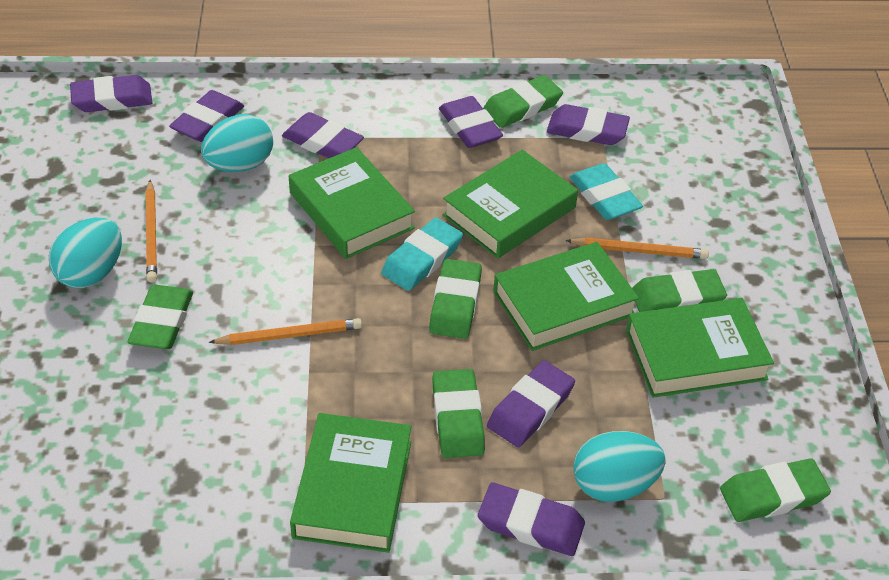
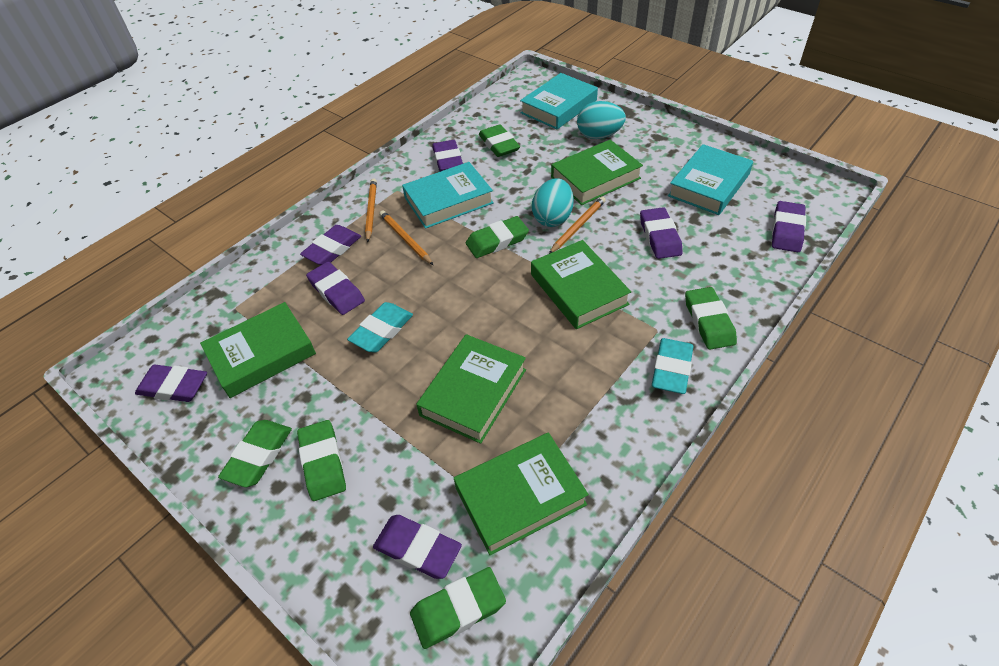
turquoise book: none = 0 -> [402,162,494,229] [520,73,598,129] [668,144,753,215] = 3
turquoise egg: [49,218,122,288] [201,114,273,172] [573,431,666,502] = 3 -> [532,178,574,227] [577,101,626,139] = 2

